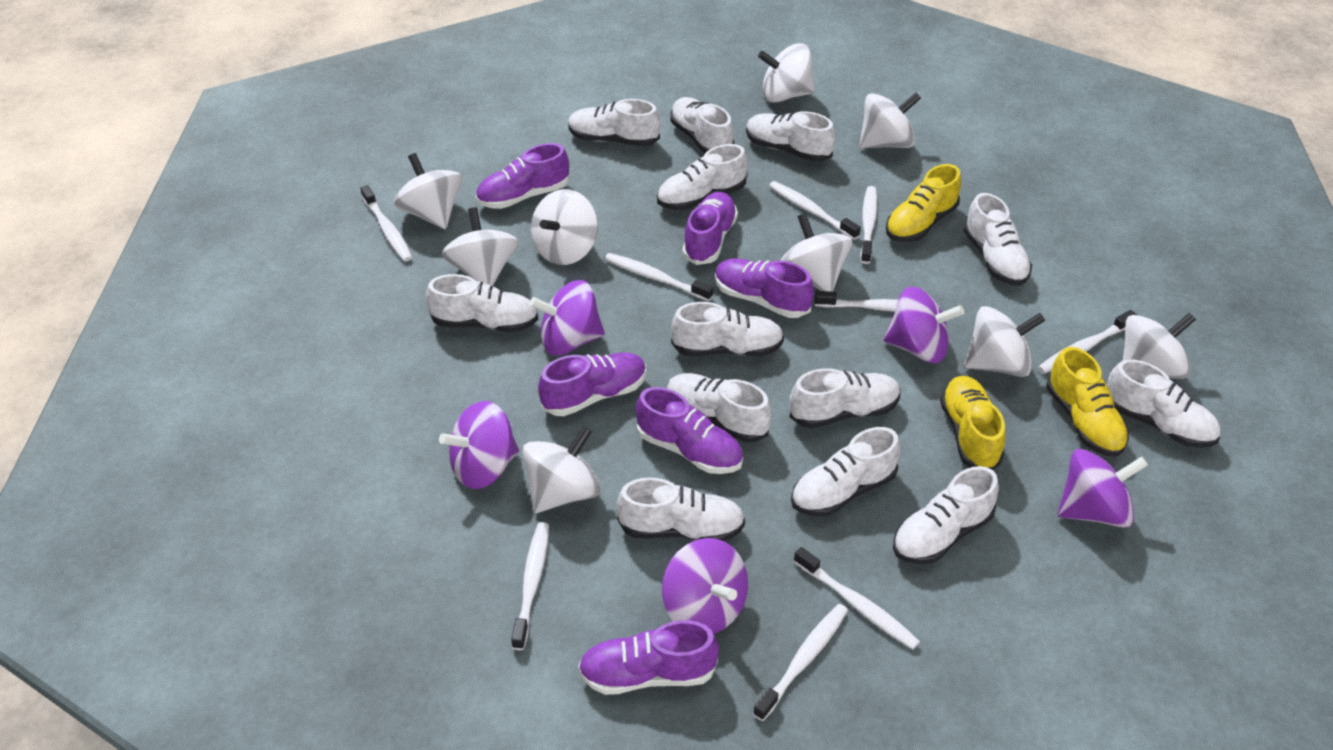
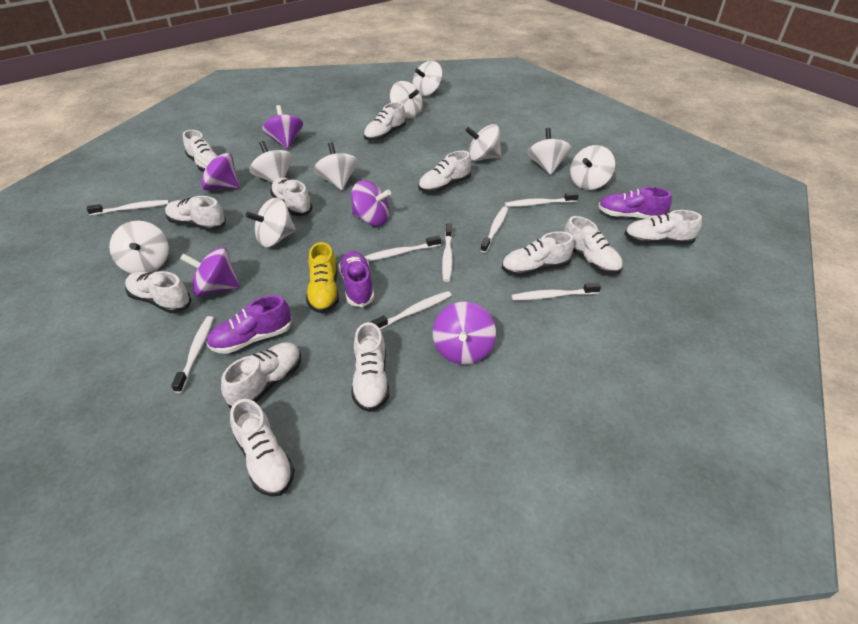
purple shoe: [476,143,569,209] [538,352,646,416] [578,620,719,695] [636,387,743,474] [682,192,738,265] [715,259,814,318] = 6 -> [206,295,292,354] [339,251,374,307] [598,187,672,219] = 3
white shoe: [426,274,538,332] [568,99,660,147] [616,477,745,541] [657,144,748,210] [667,373,772,443] [670,97,734,153] [671,302,784,356] [746,111,836,162] [790,368,901,428] [791,427,900,517] [893,466,999,564] [963,193,1032,286] [1107,359,1220,448] = 13 -> [125,271,191,313] [165,196,226,231] [183,130,218,172] [221,342,301,408] [230,399,295,497] [270,178,313,216] [351,322,389,412] [364,102,406,141] [418,151,471,193] [502,231,574,276] [564,216,623,275] [625,210,702,244] = 12
white toothbrush: [360,185,412,261] [511,522,549,650] [605,253,713,301] [753,604,848,721] [769,181,861,240] [794,547,920,649] [814,291,939,312] [860,186,877,264] [1038,310,1137,374] = 9 -> [86,200,169,216] [171,316,214,393] [364,236,441,261] [371,291,452,330] [442,224,453,282] [480,206,508,253] [505,192,579,207] [511,283,601,301] = 8
yellow shoe: [886,164,961,242] [940,376,1006,470] [1046,347,1129,457] = 3 -> [306,242,339,313] = 1

